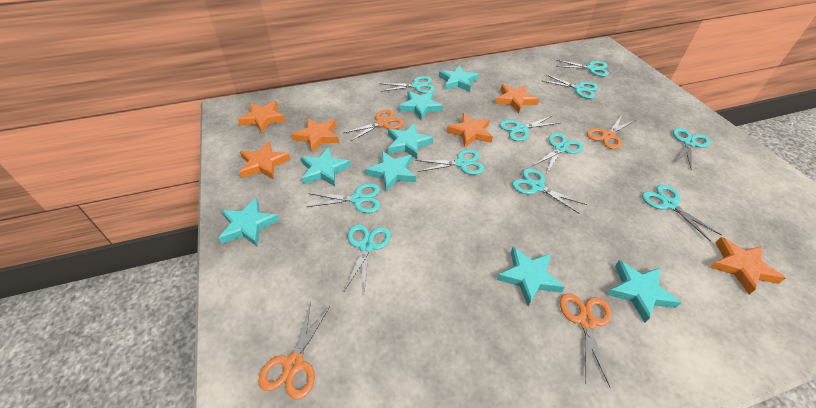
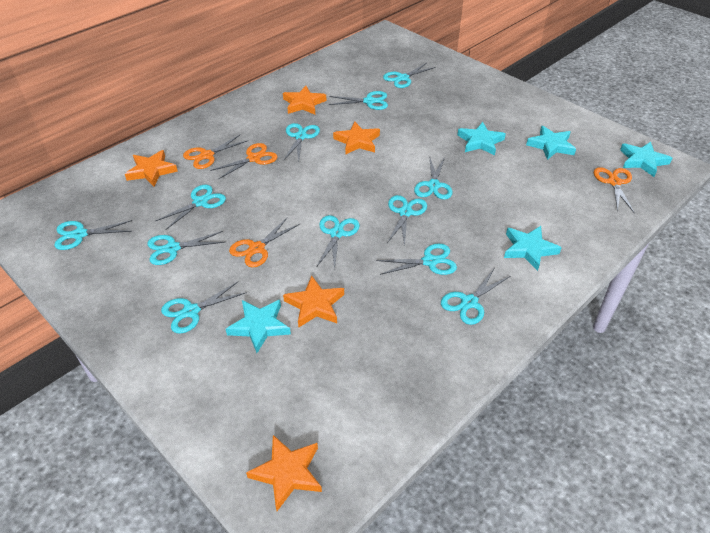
orange star: [238,101,286,133] [240,141,291,179] [292,118,339,152] [447,113,493,147] [496,84,539,113] [709,237,786,294] = 6 -> [125,150,178,187] [246,435,322,511] [283,86,326,114] [283,276,344,328] [333,121,380,155] = 5
turquoise scissors: [307,183,380,213] [344,224,391,293] [379,76,435,93] [415,149,484,175] [500,116,560,141] [512,168,587,214] [533,133,583,173] [543,74,599,99] [556,60,609,77] [642,184,722,242] [673,128,710,168] = 11 -> [55,220,132,250] [147,231,225,265] [156,185,226,230] [161,282,247,334] [283,123,320,162] [317,215,360,270] [329,91,388,110] [376,243,457,275] [383,63,436,88] [387,195,427,247] [414,156,453,199] [441,269,510,325] = 12
turquoise star: [219,198,279,247] [301,147,351,187] [365,151,416,192] [388,123,433,159] [399,91,443,121] [439,65,479,92] [497,247,565,306] [607,260,681,323] = 8 -> [226,300,291,353] [458,122,506,155] [504,226,562,271] [526,126,576,160] [620,142,672,177] = 5

